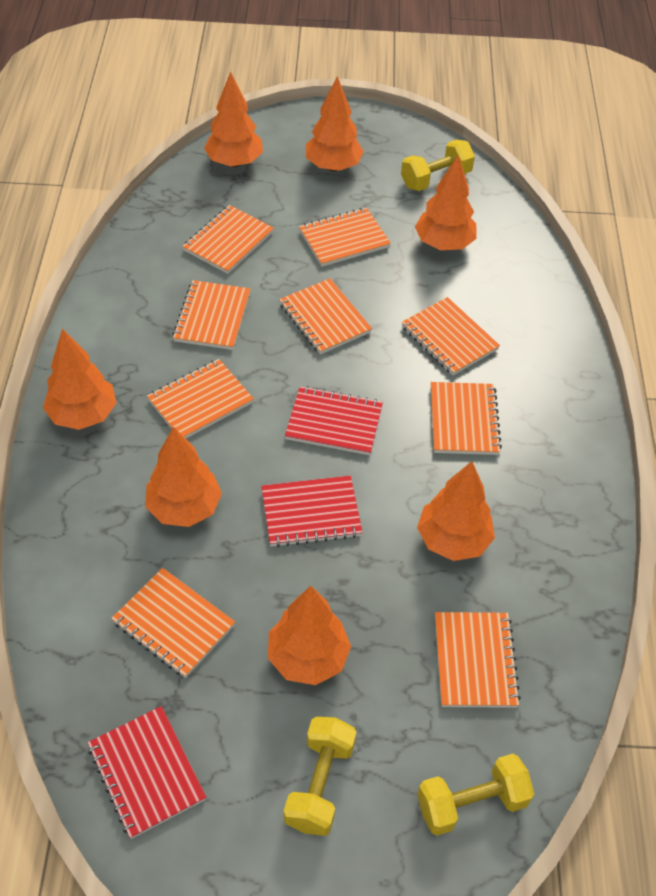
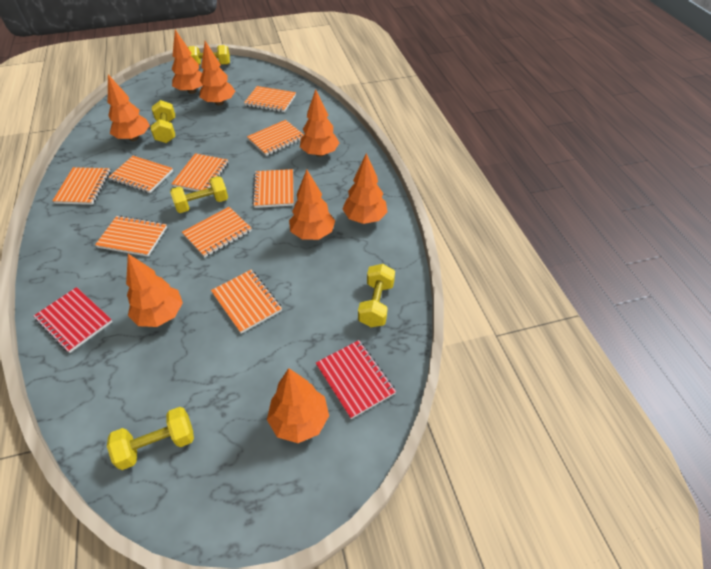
orange tree: [43,329,116,430] [145,426,222,527] [204,71,263,167] [268,586,351,685] [306,76,364,171] [415,155,477,250] [417,461,495,561] = 7 -> [108,74,150,141] [126,254,183,327] [172,30,203,94] [199,41,235,106] [267,368,329,443] [289,169,335,240] [300,89,339,157] [342,153,388,224] = 8
red notebook: [88,706,206,839] [261,476,363,547] [285,386,383,455] = 3 -> [34,287,112,353] [316,340,396,419] = 2
yellow dumbbell: [284,717,357,836] [401,139,475,191] [417,754,534,836] = 3 -> [107,407,194,470] [151,100,175,143] [170,176,228,213] [188,45,230,65] [358,264,395,327] = 5

